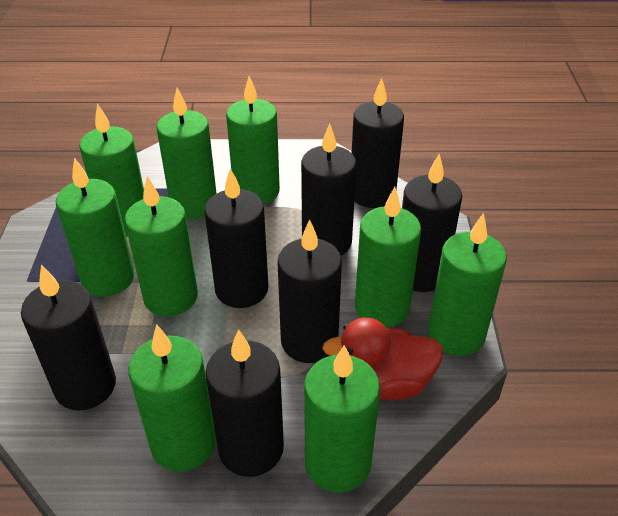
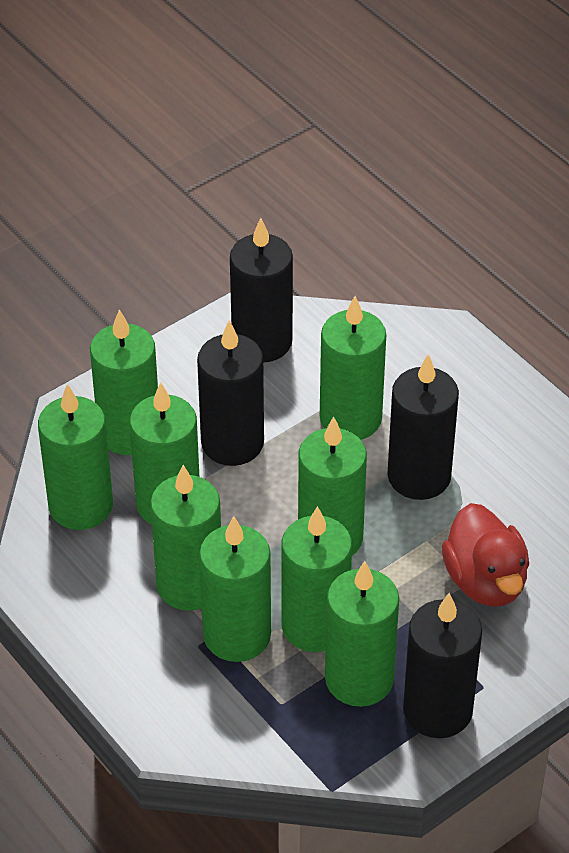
black candle: [21,265,116,411] [204,168,268,308] [205,329,284,477] [277,220,342,363] [301,123,356,255] [352,78,404,208] [402,154,462,292] = 7 -> [197,320,264,466] [230,218,293,363] [387,354,459,500] [403,593,482,738] = 4

